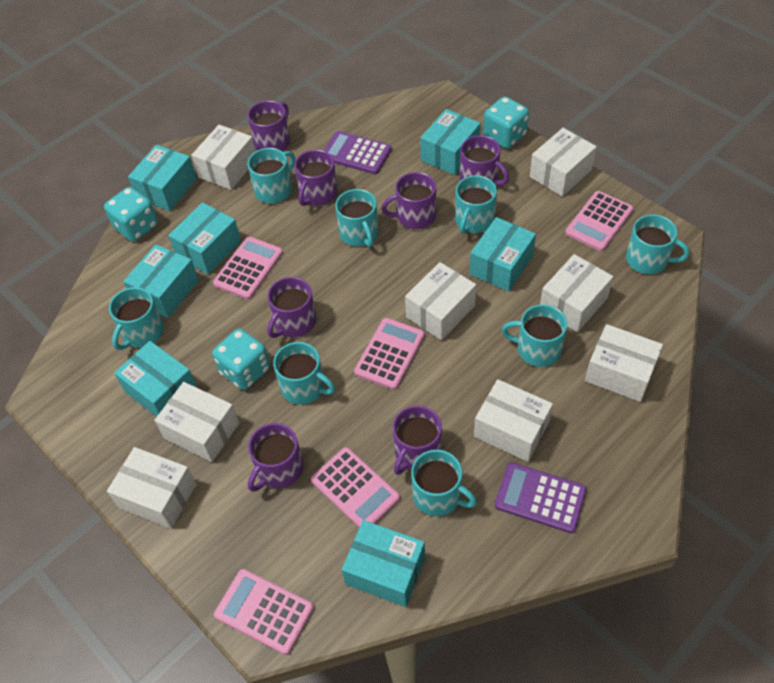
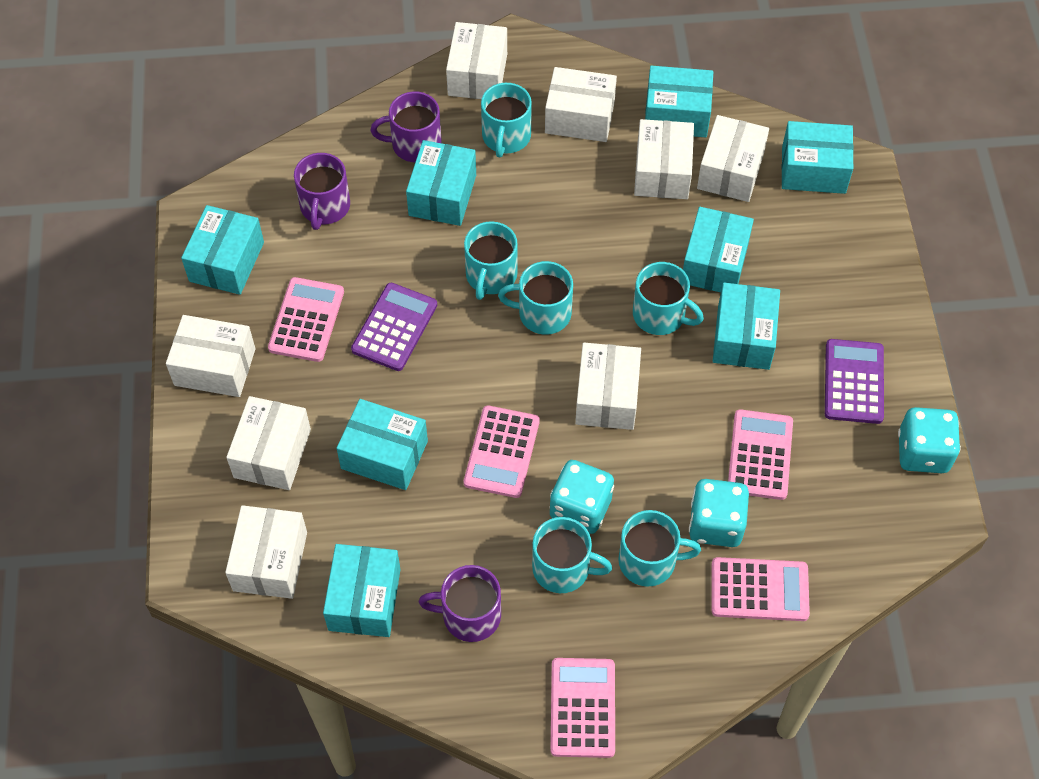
purple mug: [248,101,290,151] [248,423,304,492] [267,277,317,338] [295,150,338,206] [381,172,436,229] [393,406,442,475] [460,135,509,185] = 7 -> [294,153,350,230] [371,91,442,162] [419,565,501,642] = 3
turquoise box: [114,341,197,417] [123,244,199,318] [128,145,197,211] [168,202,241,274] [342,520,425,607] [420,109,481,175] [470,217,536,291] = 7 -> [181,205,264,295] [323,544,401,637] [336,399,428,490] [406,140,476,226] [645,66,713,138] [683,207,754,293] [713,283,780,370] [782,121,854,194] = 8
turquoise mug: [109,287,164,350] [248,148,295,203] [273,342,335,405] [335,189,379,247] [411,450,477,516] [455,175,497,234] [502,304,567,367] [626,214,689,274] = 8 -> [464,221,518,300] [481,83,532,158] [498,261,573,335] [532,517,612,593] [618,510,701,587] [633,262,704,335] = 6

